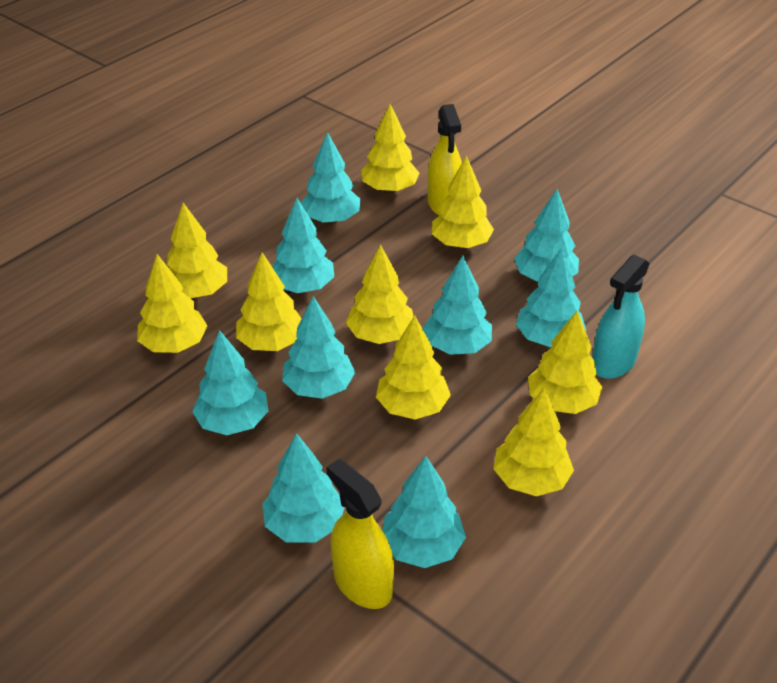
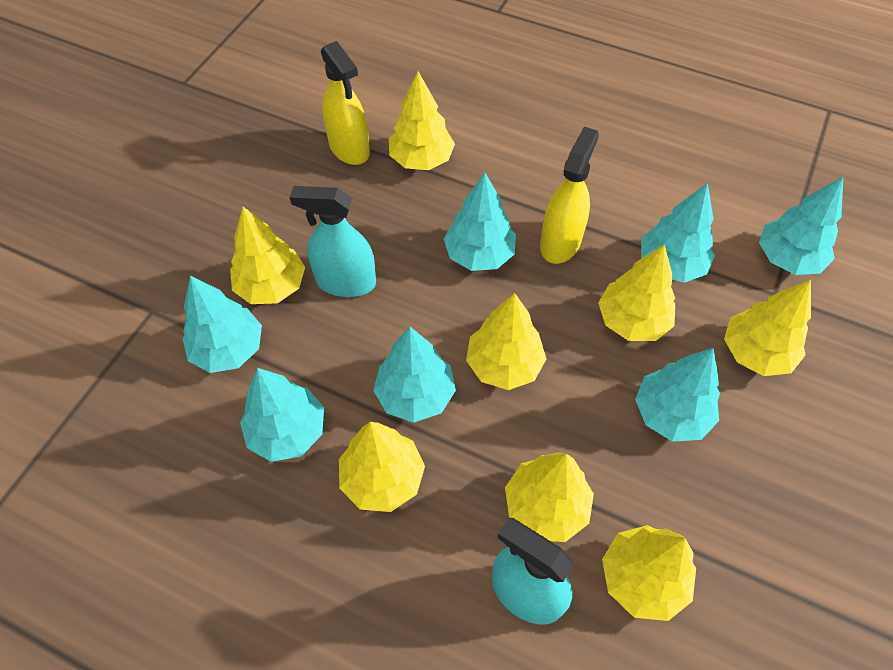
turquoise spray bottle: [592,255,650,379] = 1 -> [290,186,376,297] [492,518,574,625] = 2
turquoise tree: [192,330,268,435] [262,433,344,542] [272,198,334,293] [282,296,355,399] [301,132,360,224] [382,456,466,568] [423,256,492,355] [514,189,579,282] [516,248,586,347] = 9 -> [182,276,262,373] [240,368,324,462] [373,327,456,423] [444,172,516,271] [635,348,720,442] [641,183,715,283] [759,177,843,275] = 7
yellow tree: [137,254,208,353] [167,203,227,298] [236,253,301,351] [346,244,414,344] [361,104,420,193] [376,315,451,420] [432,155,494,248] [493,388,574,496] [528,311,602,414] = 9 -> [230,207,305,304] [339,422,425,512] [389,71,455,170] [466,293,546,390] [505,452,594,542] [598,244,675,341] [602,525,696,621] [724,280,811,376] = 8

